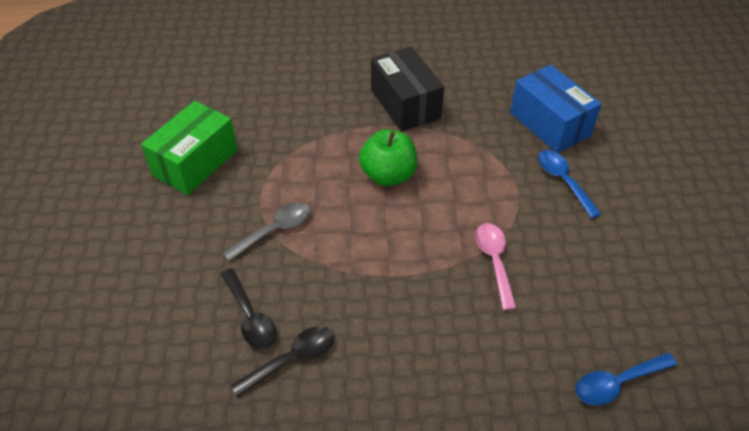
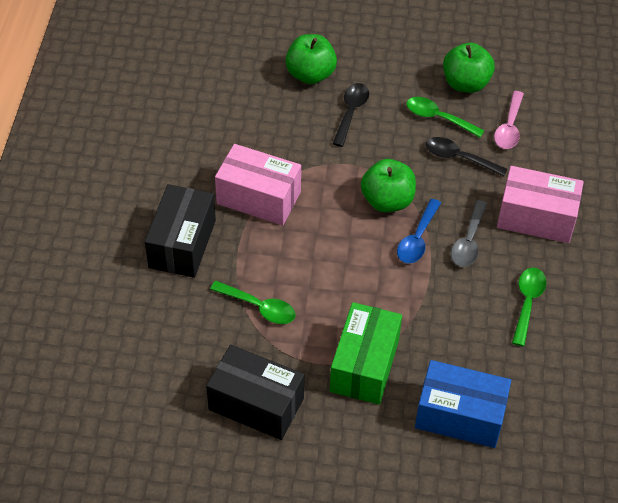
black box: [371,47,444,132] = 1 -> [145,184,216,278] [206,345,304,440] = 2
blue spoon: [538,150,602,218] [576,353,677,405] = 2 -> [397,199,441,264] = 1
green apple: [359,129,417,186] = 1 -> [285,34,337,84] [361,159,416,212] [443,43,495,93] = 3
green spoon: none = 0 -> [210,281,296,324] [406,97,485,137] [512,268,547,346] = 3
pink box: none = 0 -> [215,144,301,225] [497,166,584,243] = 2

